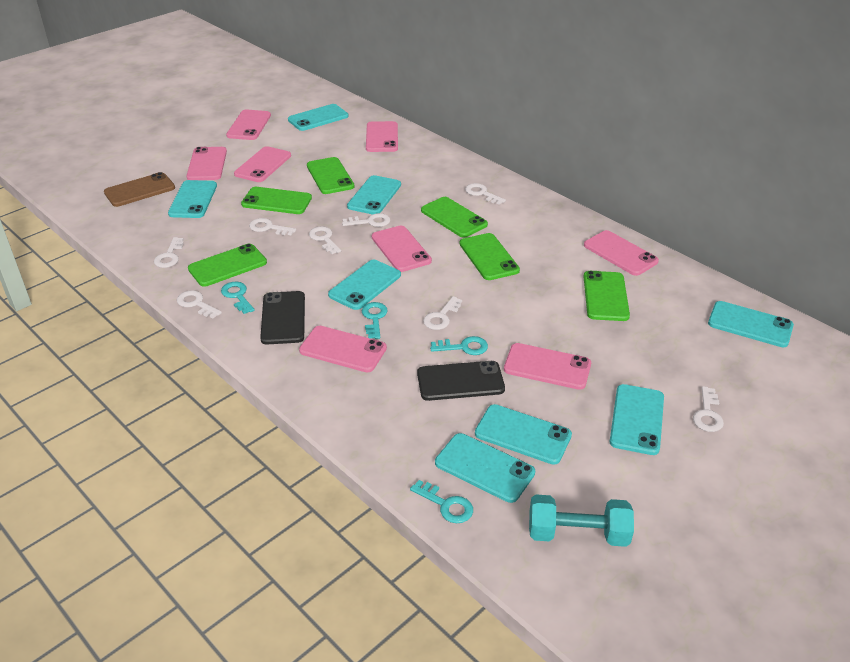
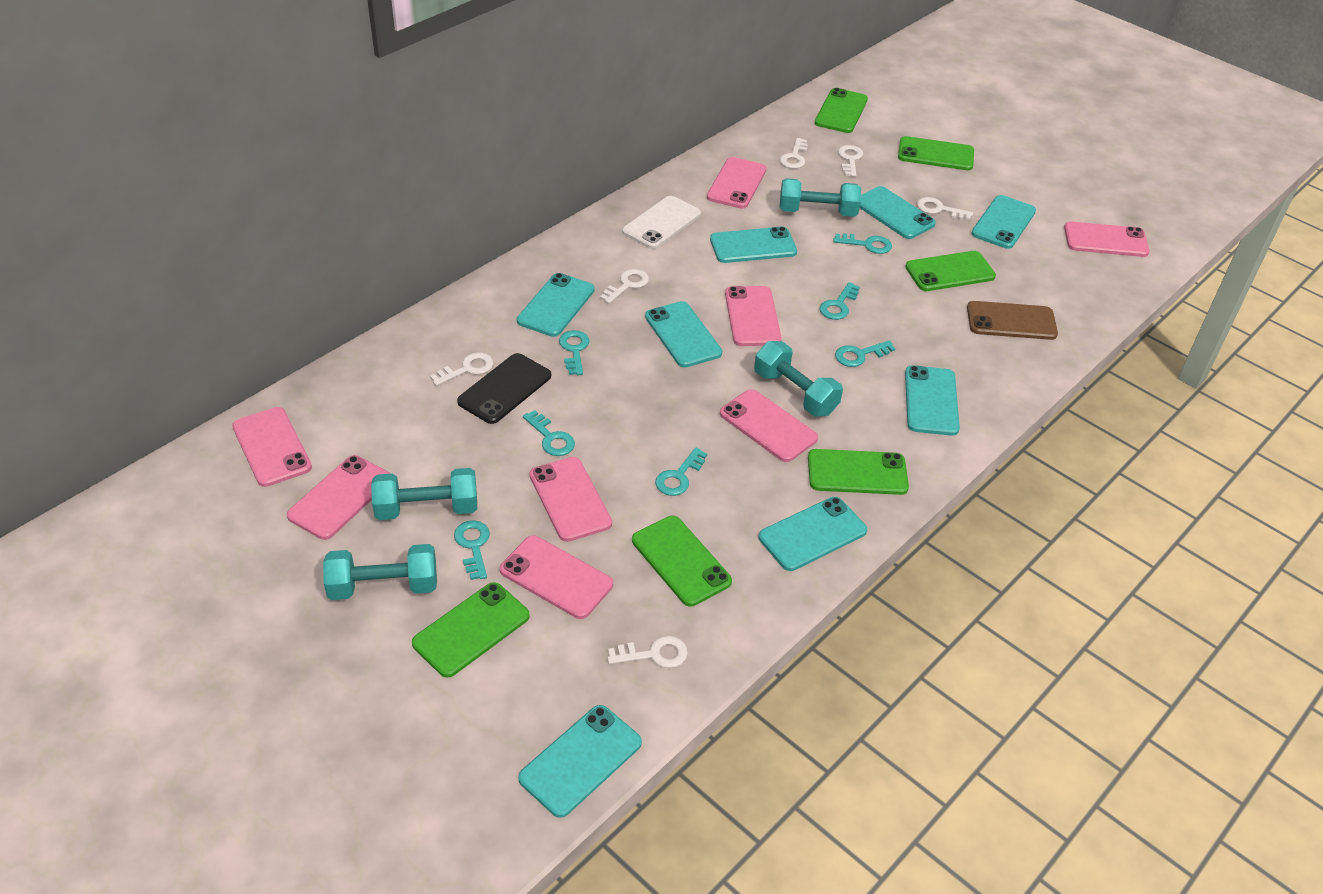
black phone: [260,291,305,345] [417,361,505,401] = 2 -> [457,353,551,424] = 1
turquoise dumbbell: [529,495,634,547] = 1 -> [323,544,437,600] [371,468,477,520] [754,341,843,416] [780,178,861,217] = 4
turquoise key: [221,282,255,314] [362,302,388,339] [410,480,473,523] [430,336,488,355] = 4 -> [454,520,490,580] [523,410,575,456] [559,330,590,375] [655,447,707,496] [820,282,860,320] [833,233,892,254] [835,340,896,367] = 7
white key: [154,237,184,268] [177,290,222,318] [249,218,296,235] [309,227,341,254] [342,213,390,227] [423,296,462,330] [465,183,506,205] [693,386,724,432] = 8 -> [430,352,494,386] [600,269,649,304] [607,636,688,668] [780,138,808,169] [838,145,863,177] [917,197,973,220] = 6
white phone: none = 0 -> [622,196,701,249] = 1

